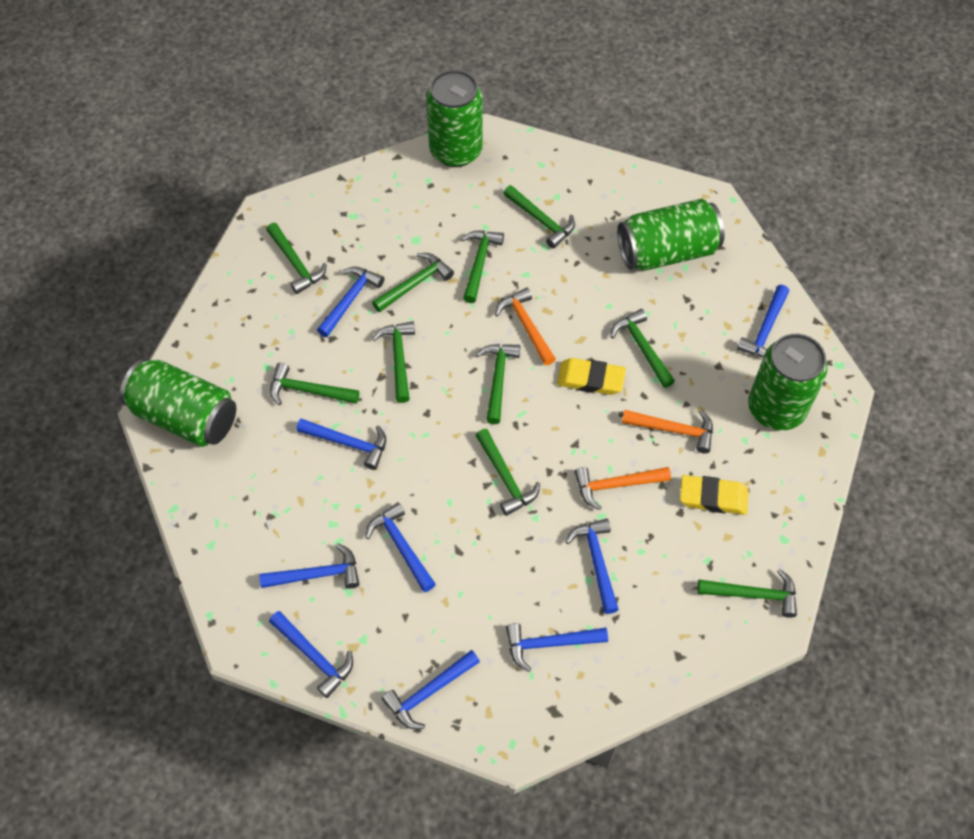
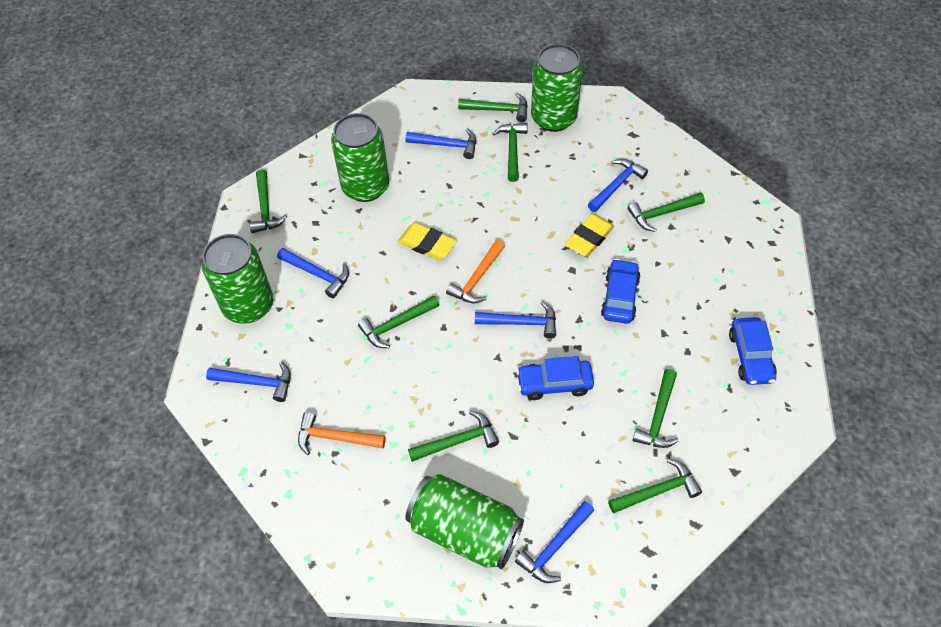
blue car: none = 0 -> [516,356,594,400] [601,259,640,324] [729,317,777,385] = 3
blue hammer: [259,543,359,588] [269,611,353,698] [296,418,386,470] [317,267,384,337] [365,502,436,592] [382,650,480,729] [506,623,608,672] [566,518,619,614] [737,285,789,357] = 9 -> [206,362,291,402] [277,248,349,298] [406,128,476,159] [475,301,556,339] [515,501,594,583] [588,159,648,212] = 6
green hammer: [266,223,327,294] [270,363,359,405] [372,253,454,312] [372,321,415,403] [461,231,504,303] [475,429,540,516] [476,344,520,424] [503,185,575,249] [610,309,675,388] [697,569,797,618] = 10 -> [249,169,287,233] [358,295,439,348] [408,410,499,462] [458,93,527,122] [492,123,527,182] [608,459,702,513] [628,192,705,232] [632,369,679,448] = 8
orange hammer: [495,288,556,365] [574,467,671,510] [622,410,713,453] = 3 -> [298,412,386,455] [446,240,505,304] = 2

